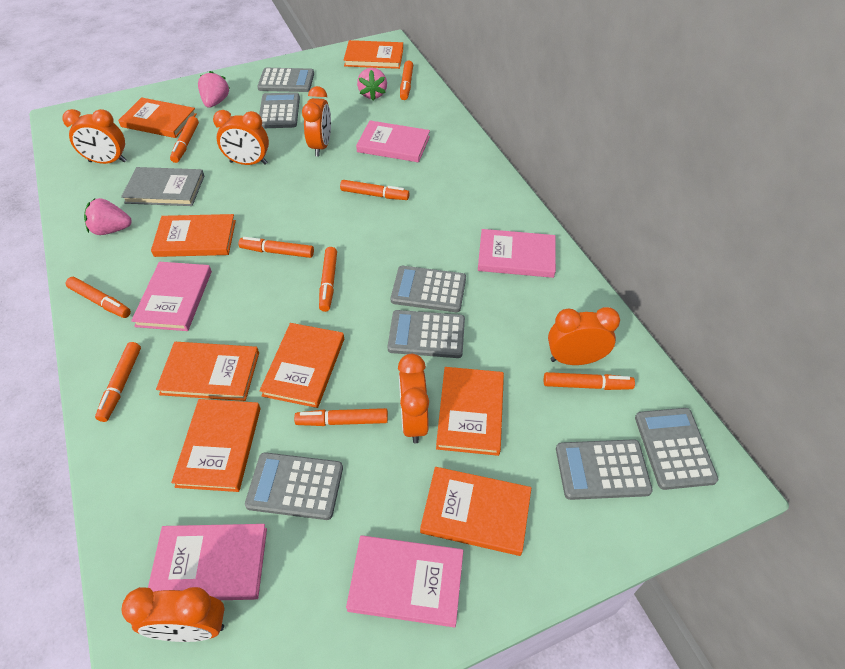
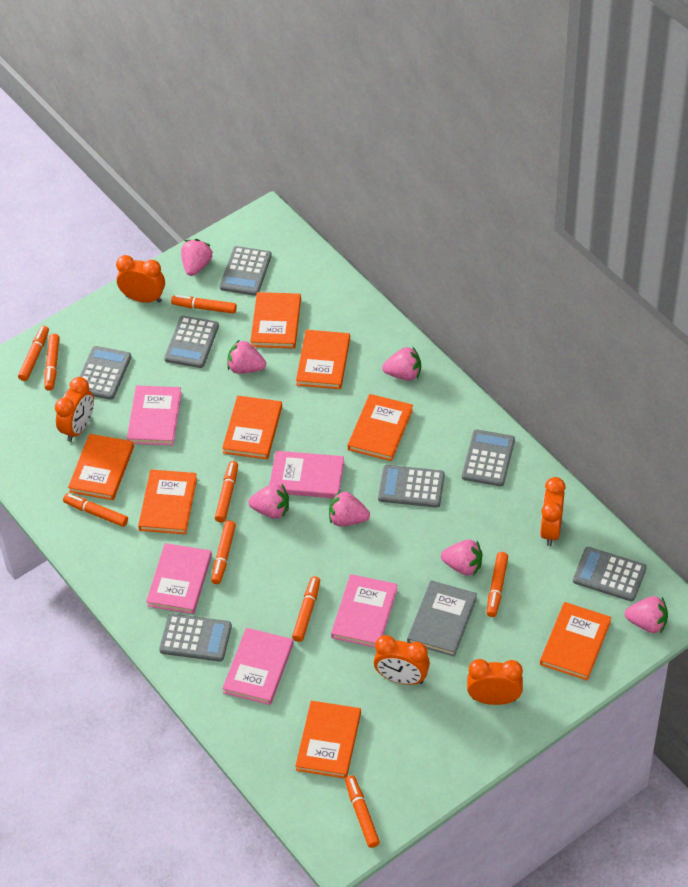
orange clock: [62,109,127,164] [121,587,225,642] [213,110,269,165] [302,86,331,157] [398,354,429,443] [548,307,620,365] = 6 -> [55,377,94,442] [116,255,165,303] [374,635,430,685] [467,659,523,705] [540,477,566,546] = 5
pink strawberry: [84,198,132,235] [198,71,230,108] [357,68,387,101] = 3 -> [181,239,213,276] [227,339,266,374] [248,484,289,519] [329,491,370,526] [382,347,421,381] [441,540,482,576] [625,596,668,633] = 7

